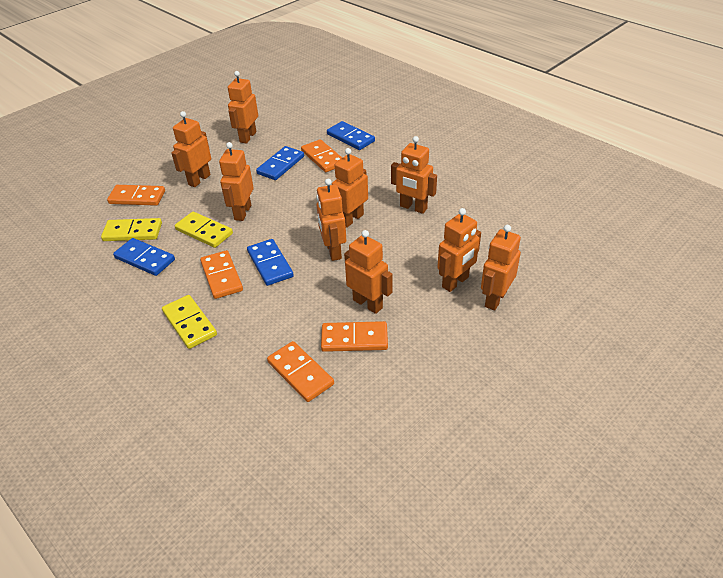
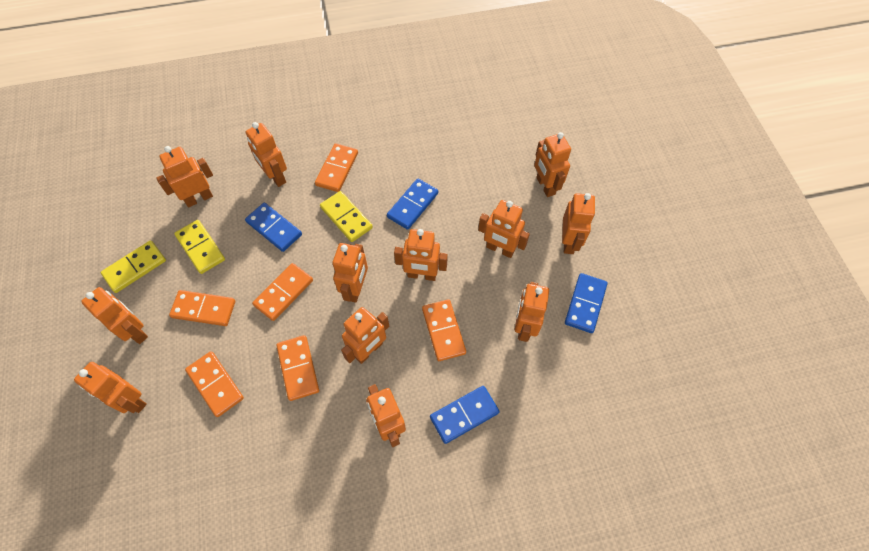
orange domino: [107,185,165,206] [200,250,243,299] [267,341,334,402] [301,139,342,172] [321,321,388,352] = 5 -> [169,290,235,326] [185,351,244,417] [252,263,313,321] [276,335,319,401] [315,143,358,192] [422,299,466,361] = 6
orange robot: [171,111,211,187] [219,142,254,221] [228,71,258,144] [316,179,346,261] [332,148,368,228] [344,230,393,314] [391,136,437,214] [438,208,481,292] [481,225,521,311] = 9 -> [74,362,147,413] [81,287,148,344] [156,146,213,207] [246,122,287,187] [332,243,368,303] [341,307,389,364] [366,384,406,447] [394,229,448,281] [478,200,530,258] [515,282,549,342] [534,132,571,197] [562,193,595,254] = 12

